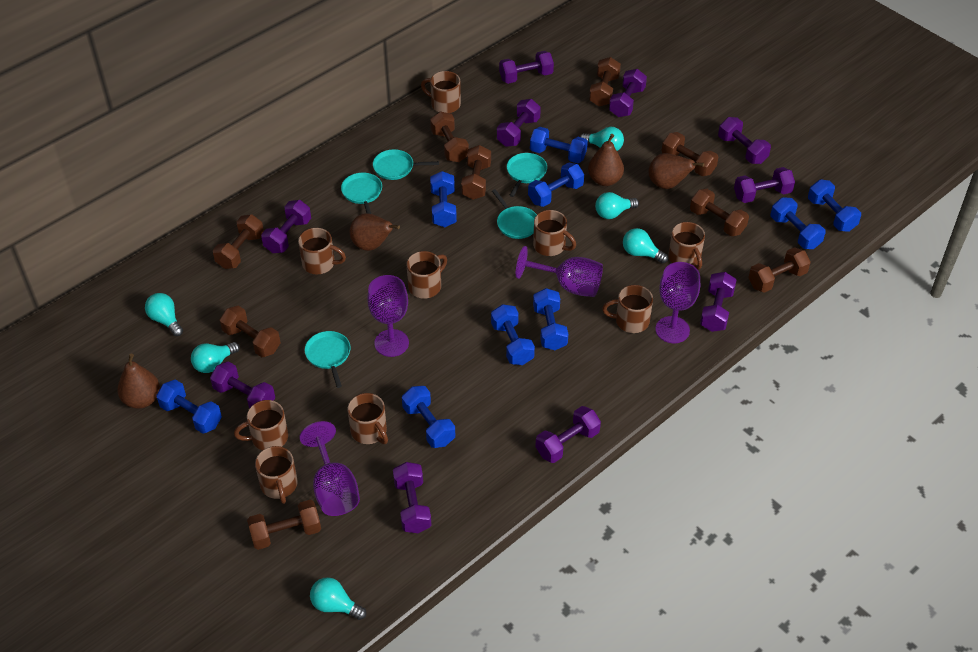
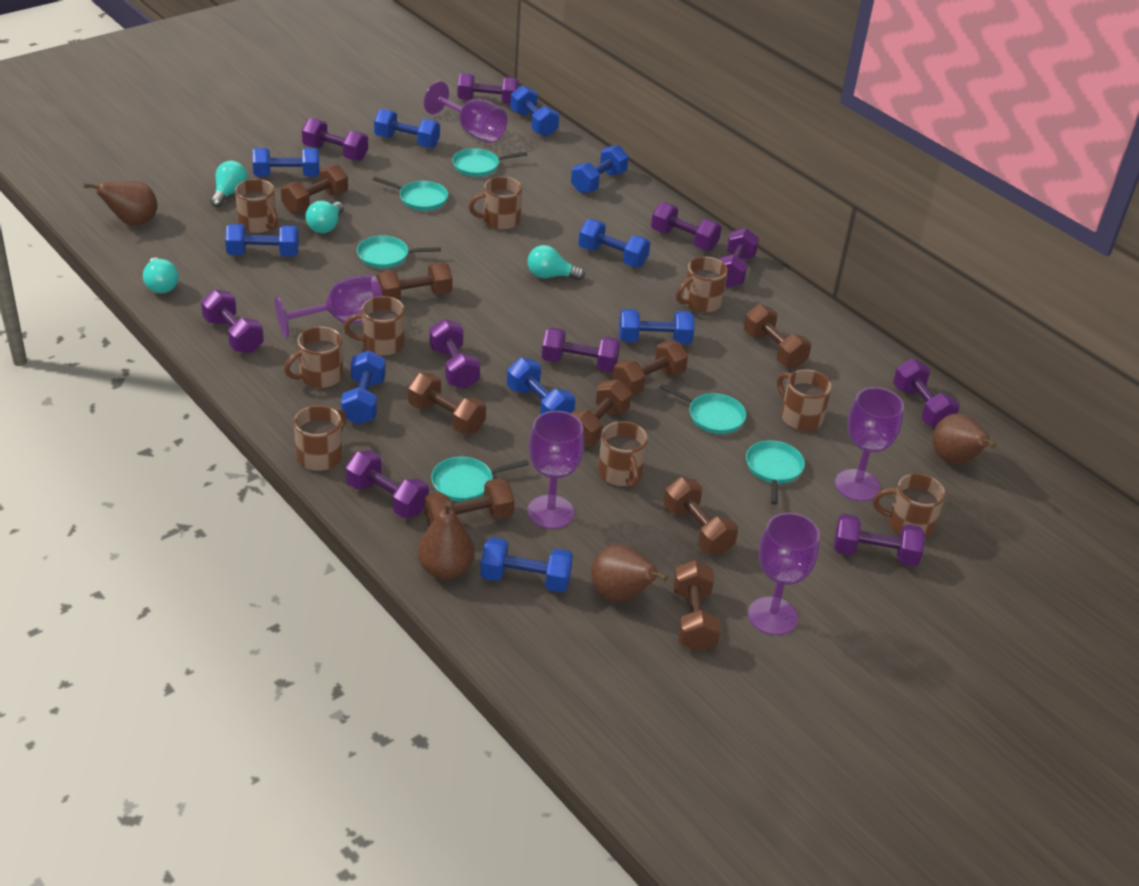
blue dumbbell: [156,380,222,434] [402,386,455,448] [430,171,457,227] [491,304,535,365] [528,162,584,207] [530,127,588,163] [533,288,568,350] [771,197,825,249] [808,179,861,232] = 9 -> [225,224,299,257] [253,148,319,176] [341,350,386,424] [374,109,440,148] [480,537,573,593] [507,358,575,414] [510,85,559,137] [571,145,628,193] [578,219,650,267] [619,309,695,344] = 10
purple goblet: [299,421,360,516] [367,275,409,357] [516,246,603,297] [655,262,700,343] = 4 -> [275,275,383,338] [424,81,507,143] [527,411,584,529] [748,513,820,635] [835,387,904,501] = 5
turquoise light bulb: [145,293,183,336] [191,342,240,373] [310,577,366,620] [580,127,624,151] [595,192,639,219] [623,228,668,263] = 6 -> [143,257,179,293] [210,161,248,207] [305,201,344,233] [527,245,585,280] = 4
turquoise pan: [305,331,351,388] [341,173,382,214] [373,149,439,180] [492,189,537,239] [507,153,547,197] = 5 -> [357,236,441,268] [373,177,448,211] [431,457,529,502] [452,148,527,177] [659,384,746,434] [746,440,805,505] = 6

